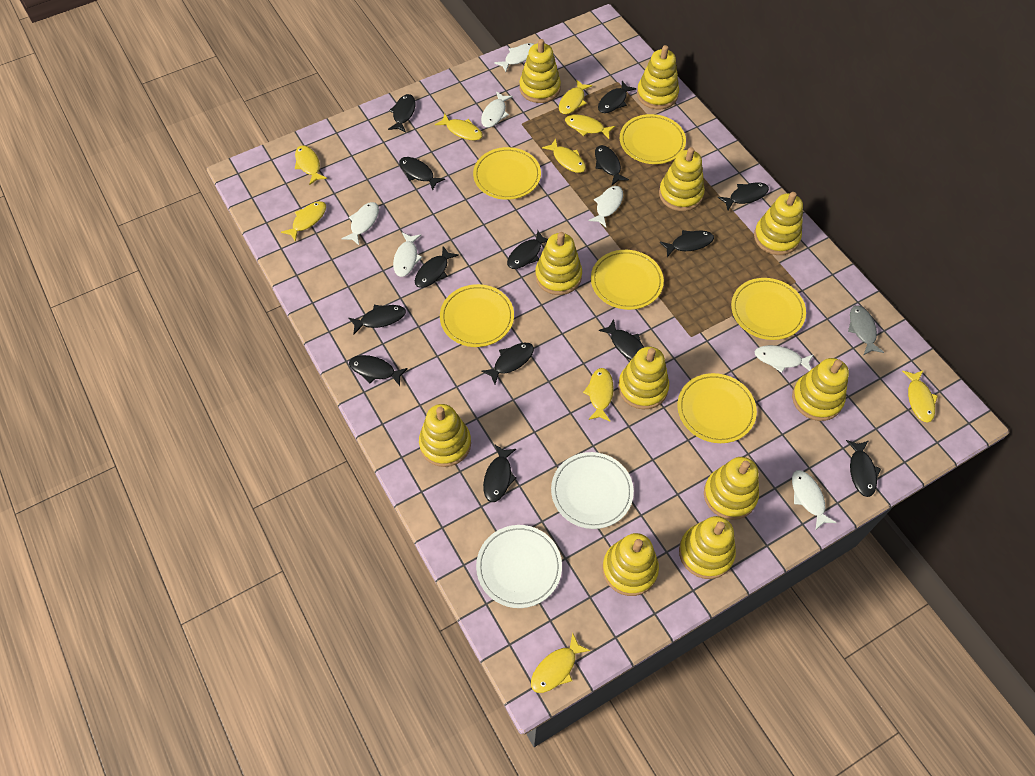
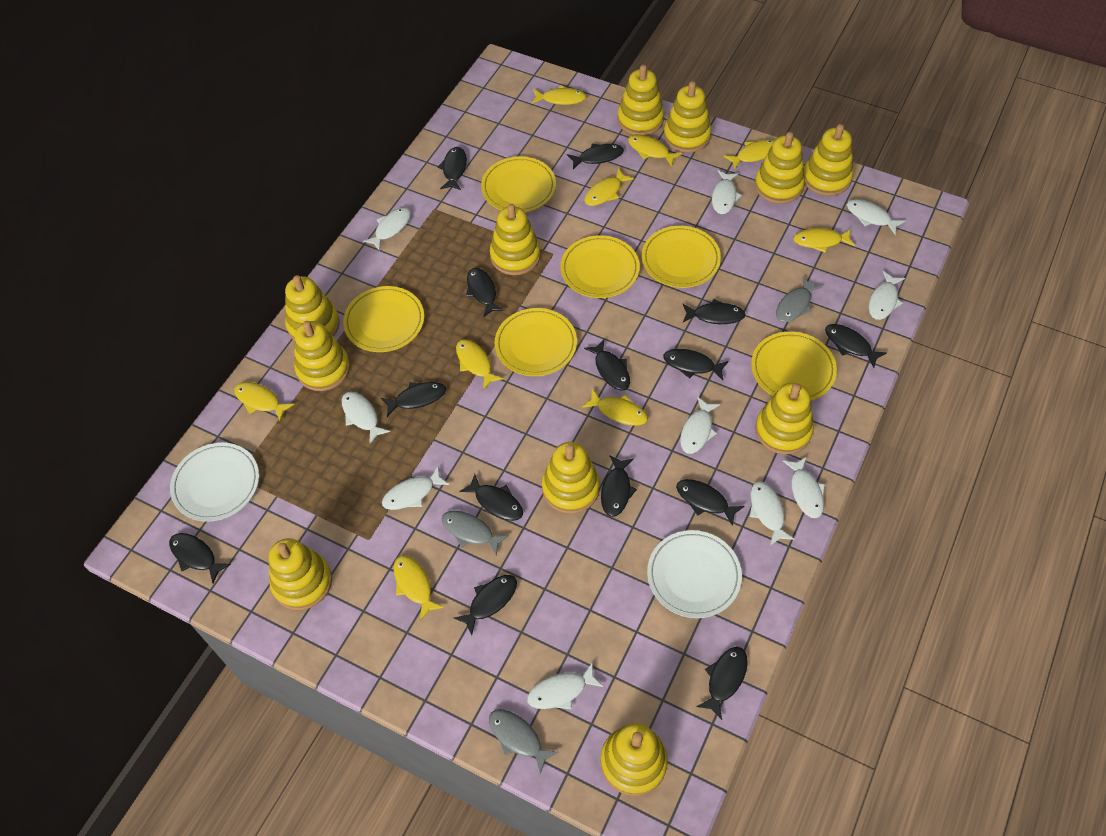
grey fish: [848,305,884,355] = 1 -> [442,511,509,555] [489,709,558,774] [776,277,822,322] = 3
white fish: [342,202,379,245] [393,232,422,277] [481,91,513,128] [494,43,534,72] [588,186,623,227] [755,345,814,373] [792,470,837,530] = 7 -> [342,392,390,444] [363,207,411,251] [382,466,449,510] [527,662,603,709] [680,397,720,454] [712,170,742,214] [750,481,794,545] [783,457,825,518] [847,199,905,235] [869,271,905,320] = 10

